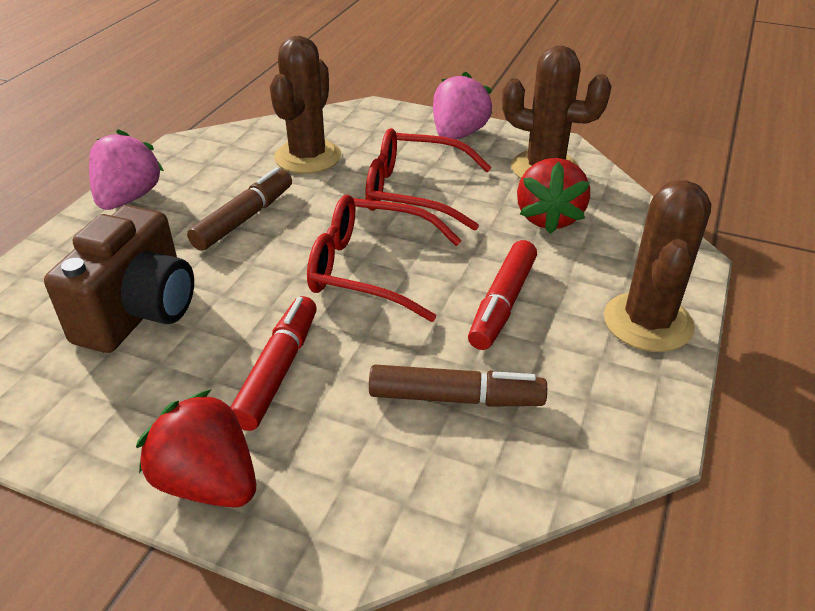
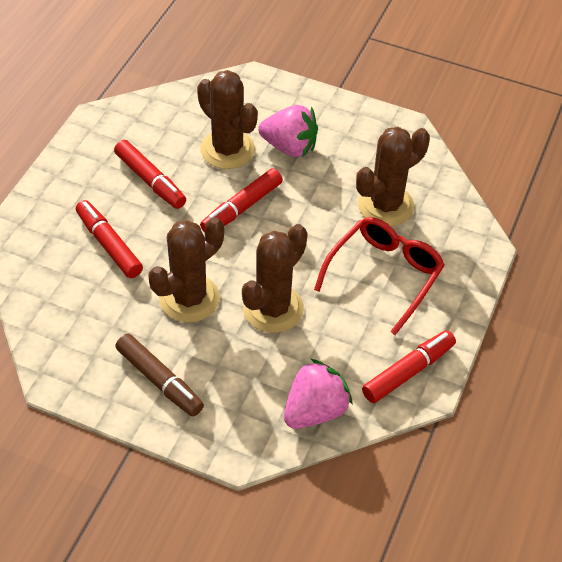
brown cactus: [270,36,341,174] [502,46,612,179] [604,180,711,352] = 3 -> [148,217,224,322] [197,70,258,169] [242,224,308,333] [356,127,430,226] = 4
brown camera: [44,205,194,353] = 1 -> none = 0
brown marker: [187,168,292,251] [369,365,547,407] = 2 -> [115,333,204,417] = 1
red glasses: [307,194,462,322] [366,128,492,231] = 2 -> [314,217,445,335] = 1
red marker: [230,296,317,431] [468,240,537,350] = 2 -> [76,200,143,278] [114,140,186,209] [200,168,283,233] [362,330,456,403] = 4
red strawberry: [136,389,256,508] [517,158,590,234] = 2 -> none = 0

